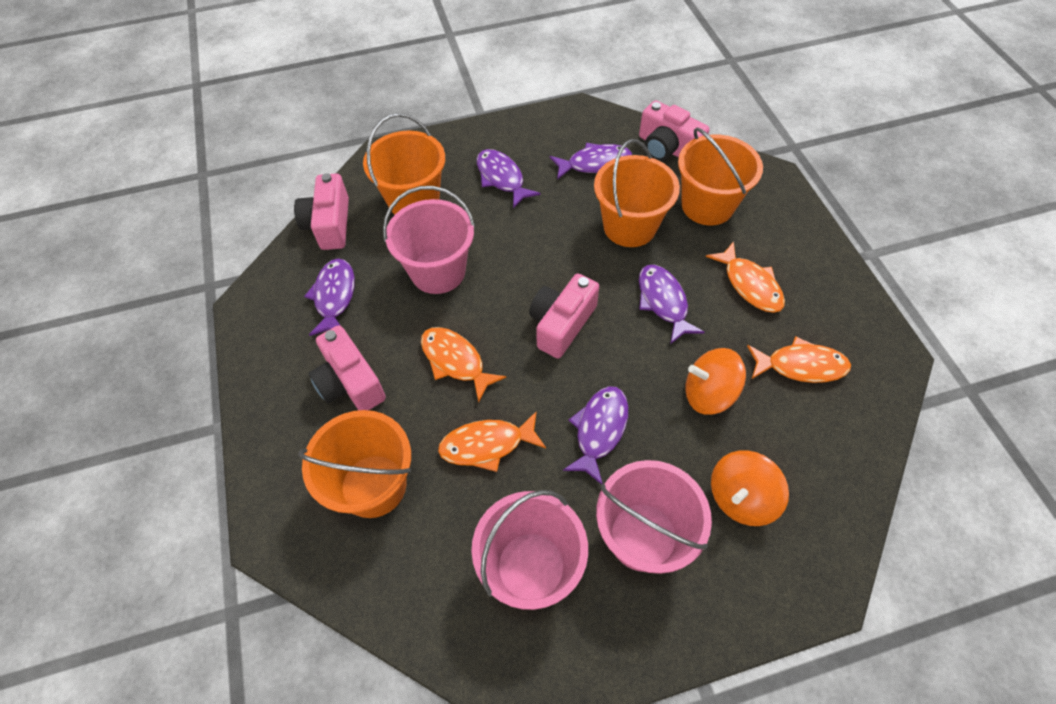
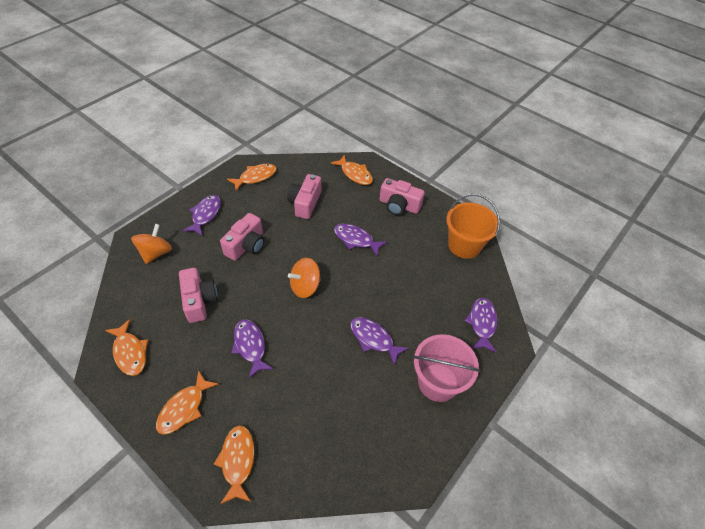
orange bucket: [298,410,411,518] [363,113,445,215] [594,139,680,247] [678,127,763,225] = 4 -> [446,194,500,259] = 1
orange fish: [421,327,506,402] [438,411,546,472] [706,241,785,313] [747,336,851,383] = 4 -> [105,319,148,376] [156,370,218,435] [214,425,254,504] [227,164,277,191] [331,155,373,185] = 5
pink bucket: [383,186,475,294] [472,490,588,610] [596,460,712,574] = 3 -> [413,334,480,402] = 1

